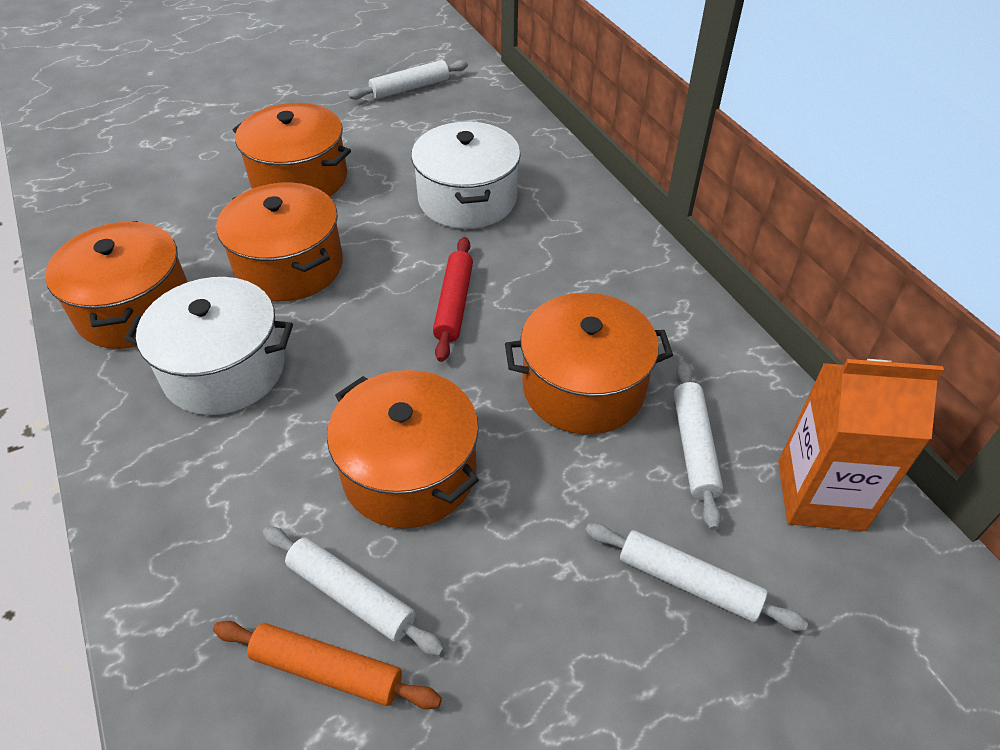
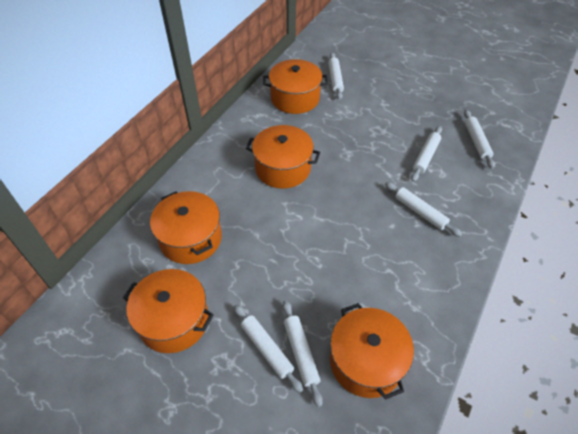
orange carton: [778,359,944,531] = 1 -> none = 0
orange rolling pin: [213,621,442,709] = 1 -> none = 0
red rolling pin: [433,237,473,362] = 1 -> none = 0
white pot: [124,277,293,415] [411,122,521,229] = 2 -> none = 0
white rolling pin: [263,526,445,656] [348,60,468,100] [585,523,808,631] [674,361,723,530] = 4 -> [234,304,303,393] [283,301,323,407] [328,52,344,100] [385,182,462,237] [411,126,442,182] [464,110,495,169] = 6

